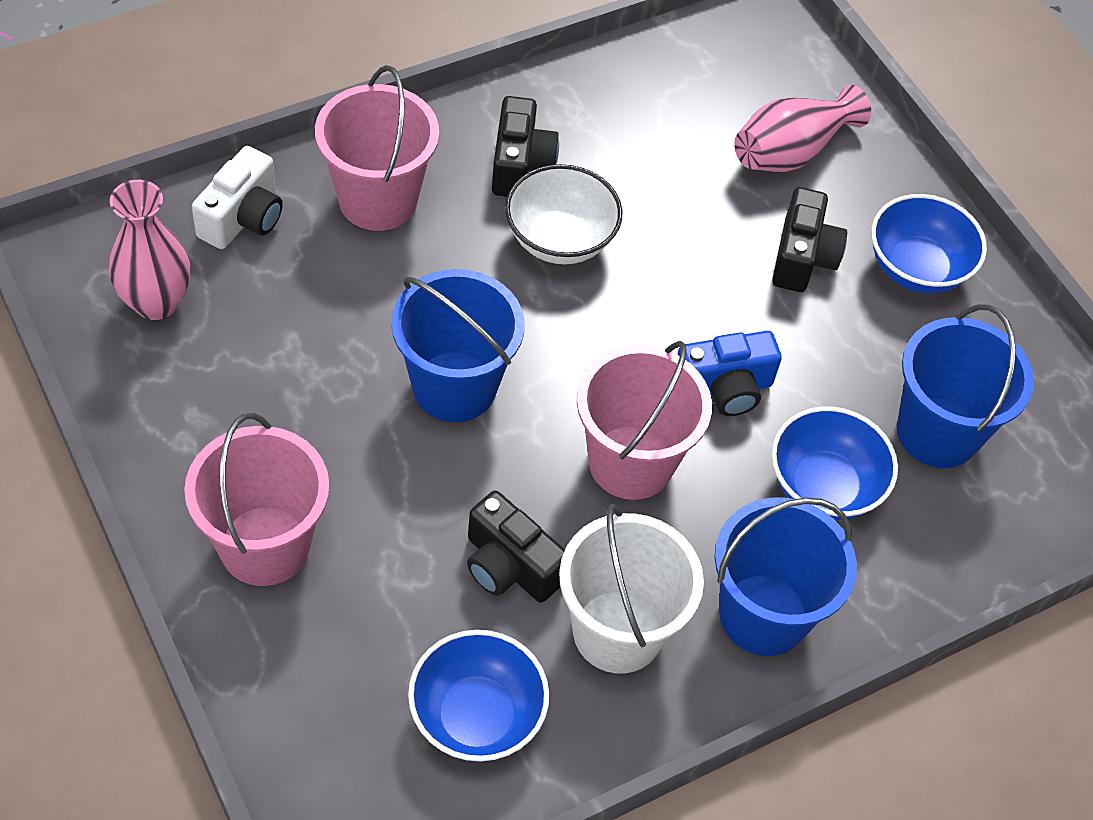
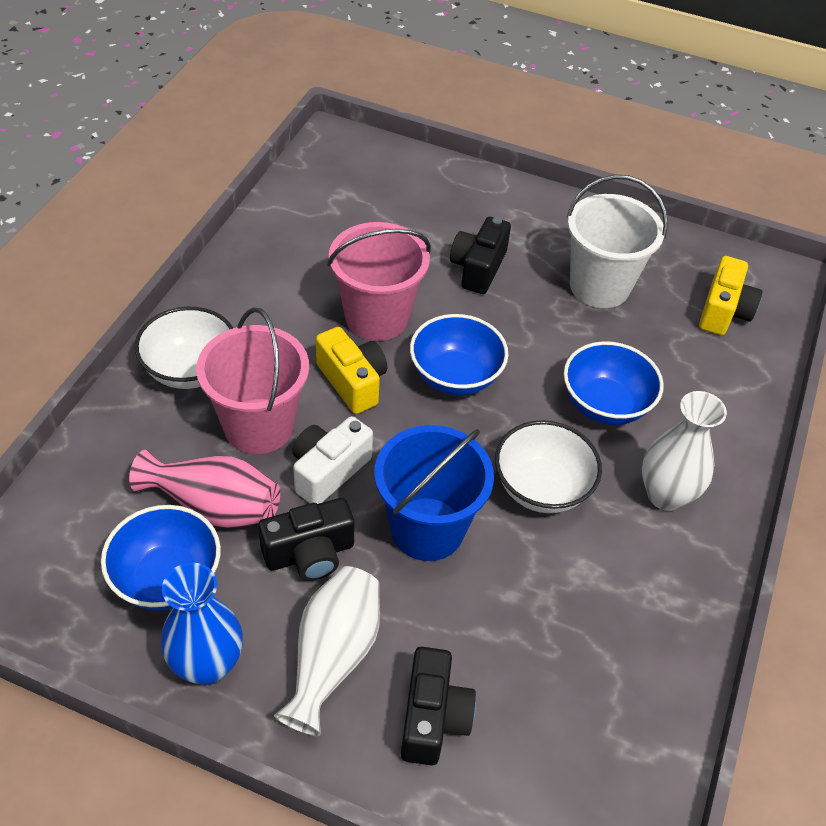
blue bucket: [391,269,525,422] [715,497,857,656] [897,304,1034,468] = 3 -> [374,425,494,561] = 1
blue camera: [677,331,782,416] = 1 -> none = 0
blue vase: none = 0 -> [161,563,243,685] = 1
pink bucket: [184,413,329,586] [315,65,439,231] [577,341,712,500] = 3 -> [196,307,309,454] [327,222,431,341] = 2
pink vase: [109,180,190,320] [734,85,871,172] = 2 -> [129,450,280,528] = 1
white bowl: [505,164,622,264] = 1 -> [135,307,233,389] [495,420,602,513] = 2
white vase: none = 0 -> [274,566,380,736] [642,391,727,511] = 2
yellow camera: none = 0 -> [316,327,387,414] [699,256,762,335] = 2

